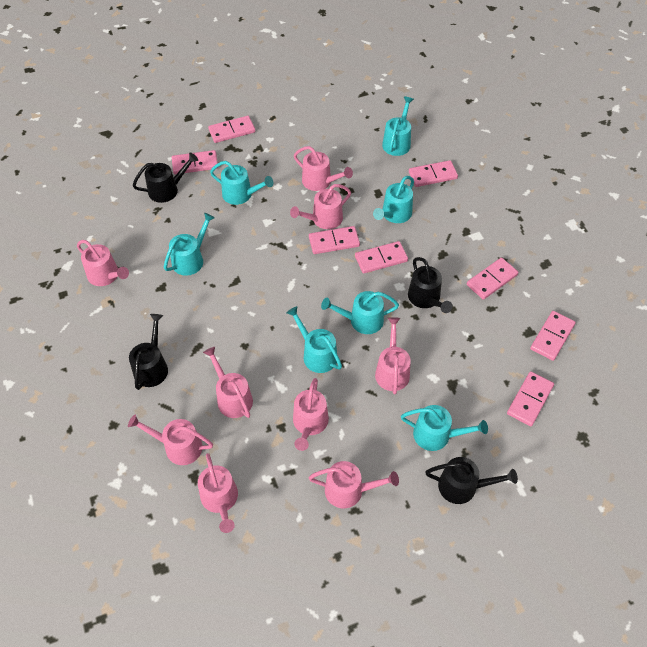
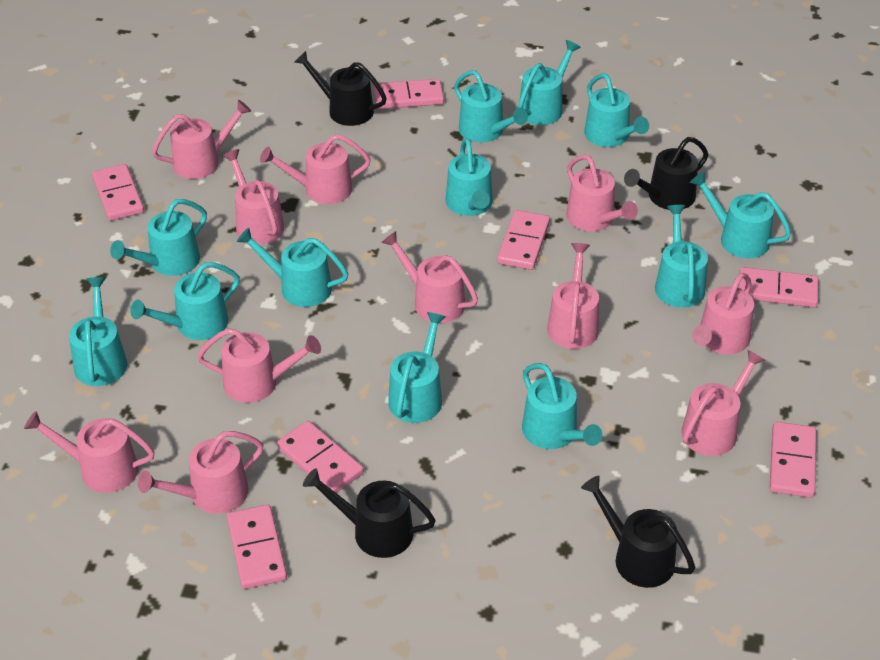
pink domino: [172,150,218,174] [208,116,255,143] [309,226,360,254] [355,241,408,274] [409,160,458,187] [467,258,518,300] [507,371,554,426] [530,311,576,361] = 8 -> [92,164,144,221] [227,504,287,589] [277,421,364,493] [373,79,444,109] [497,210,550,270] [738,267,818,307] [770,422,816,498] = 7
pink watering can: [77,240,129,286] [128,415,213,465] [198,453,238,533] [203,347,253,418] [290,184,351,229] [293,378,329,451] [294,146,353,191] [309,461,399,508] [375,317,411,395] = 9 -> [24,411,155,493] [138,431,263,514] [152,100,251,179] [197,328,321,403] [223,149,285,245] [260,134,371,204] [381,231,478,323] [547,243,599,349] [566,154,638,231] [681,350,765,456] [692,273,754,354] = 11
turquoise watering can: [164,213,215,276] [210,161,273,205] [286,306,342,373] [321,291,399,334] [373,176,414,223] [382,96,414,156] [401,405,488,451] = 7 -> [69,277,127,386] [110,199,207,276] [130,262,240,340] [237,227,348,307] [388,312,446,423] [446,138,493,216] [454,70,528,143] [518,40,581,125] [522,363,602,449] [584,73,649,147] [655,205,708,308] [690,172,791,258] = 12

